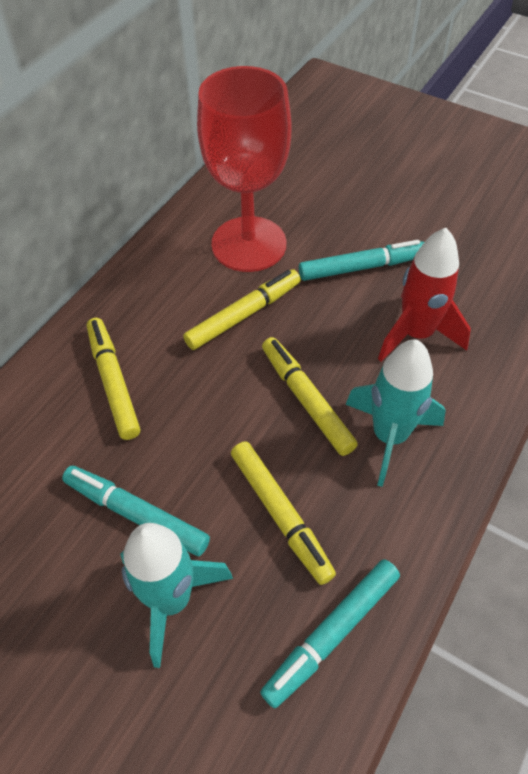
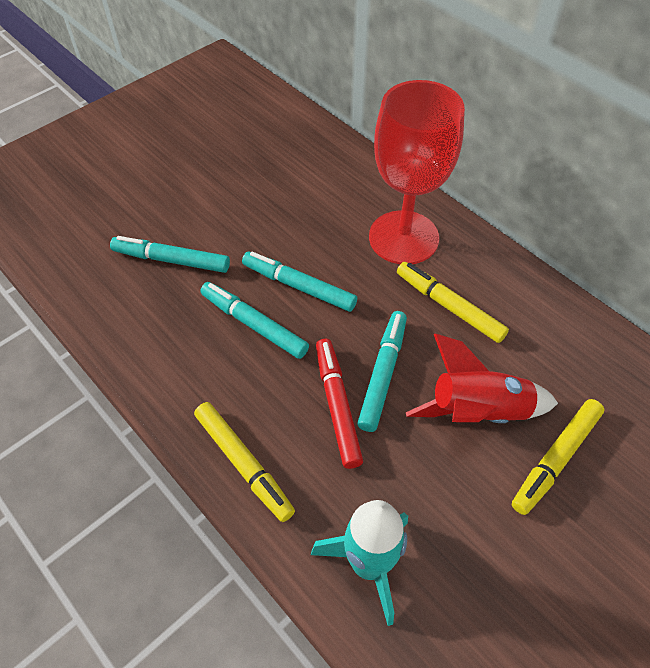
red marker: none = 0 -> [316,339,363,469] = 1
turquoise marker: [62,466,210,556] [260,559,400,708] [299,240,424,281] = 3 -> [110,236,230,273] [200,282,309,359] [242,252,357,312] [357,311,407,432] = 4
turquoise rocket: [120,523,233,668] [345,339,446,487] = 2 -> [311,500,408,626] = 1
yellow marker: [87,318,140,440] [183,269,301,350] [231,441,336,585] [262,337,358,456] = 4 -> [194,402,295,522] [397,262,509,343] [512,399,604,515] = 3

